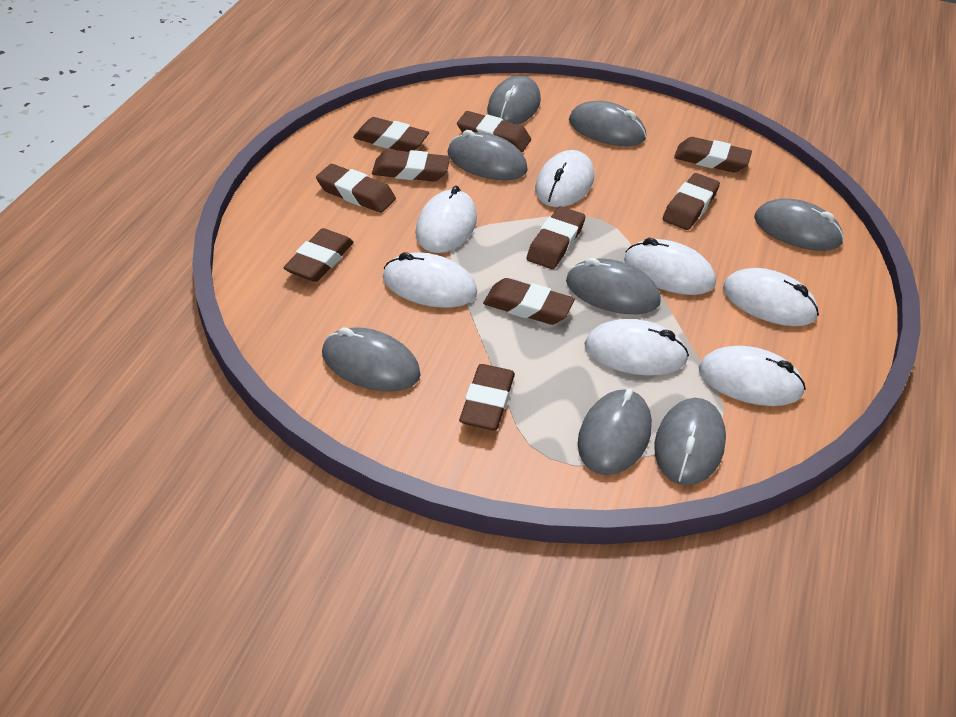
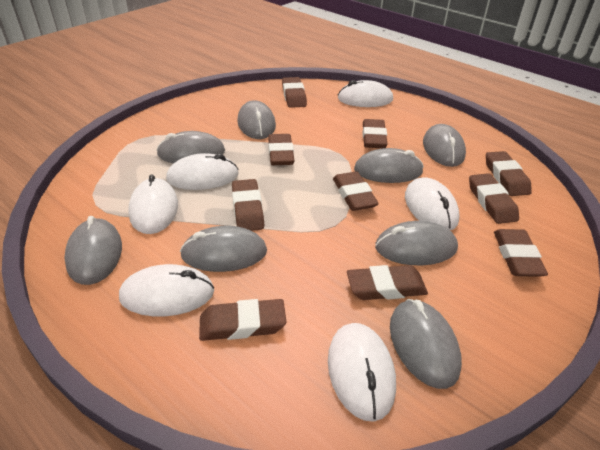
white mouse: [383,252,477,308] [415,186,477,253] [535,150,594,207] [584,319,689,376] [624,238,716,295] [699,346,806,406] [723,268,819,326] = 7 -> [119,264,214,317] [128,174,178,234] [166,153,239,190] [328,323,396,422] [338,80,393,107] [405,178,460,230] = 6

